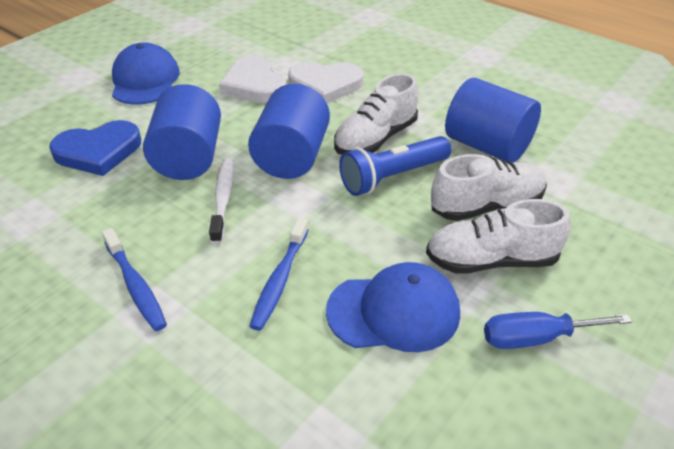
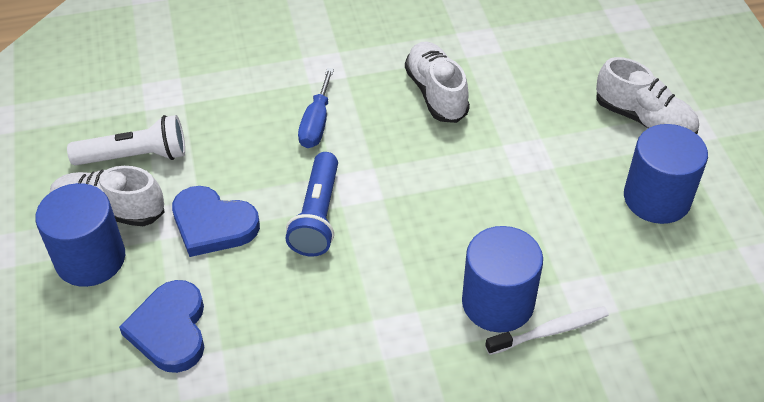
blue cap: [112,42,180,104] [326,262,460,352] = 2 -> none = 0
blue heart: [49,120,141,176] = 1 -> [119,280,204,373] [172,186,260,257] = 2
blue toothbrush: [102,228,167,331] [249,218,309,331] = 2 -> none = 0
white flashlight: none = 0 -> [67,115,185,166] = 1
white heart: [219,55,286,103] [288,61,364,104] = 2 -> none = 0

